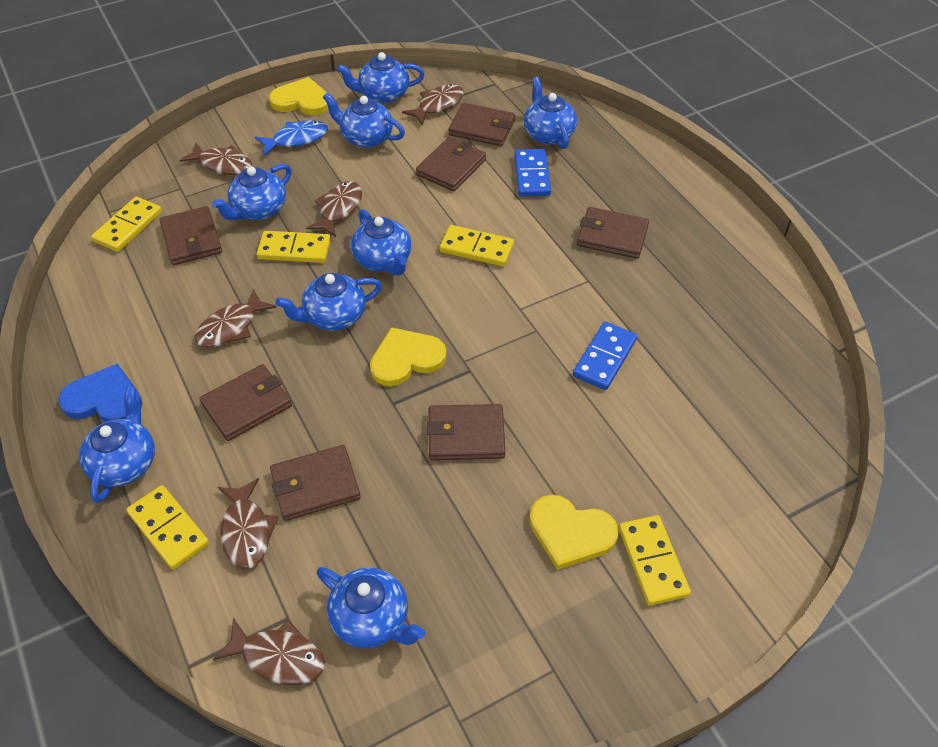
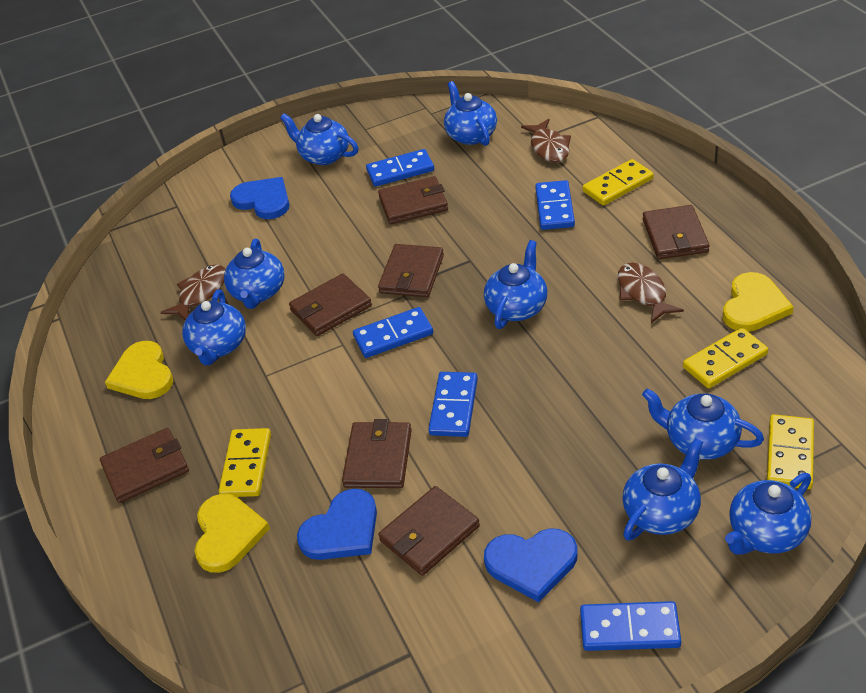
blue domino: [514,149,551,197] [573,322,637,390] = 2 -> [353,307,433,358] [366,149,434,187] [428,372,478,437] [535,180,575,230] [580,601,681,651] = 5
blue fish: [255,120,328,156] = 1 -> none = 0
blue heart: [58,363,142,422] = 1 -> [230,177,290,219] [297,488,377,560] [484,528,578,602] = 3
brown fish: [179,143,252,175] [195,289,277,348] [213,617,325,685] [218,478,278,569] [306,181,362,237] [402,84,464,126] = 6 -> [160,265,226,320] [521,119,571,163] [618,263,684,323] = 3
yellow domino: [91,197,162,252] [126,485,209,570] [257,231,331,263] [440,225,514,267] [619,515,691,606] = 5 -> [219,428,271,497] [582,159,654,206] [683,328,768,388] [767,414,814,489] = 4

